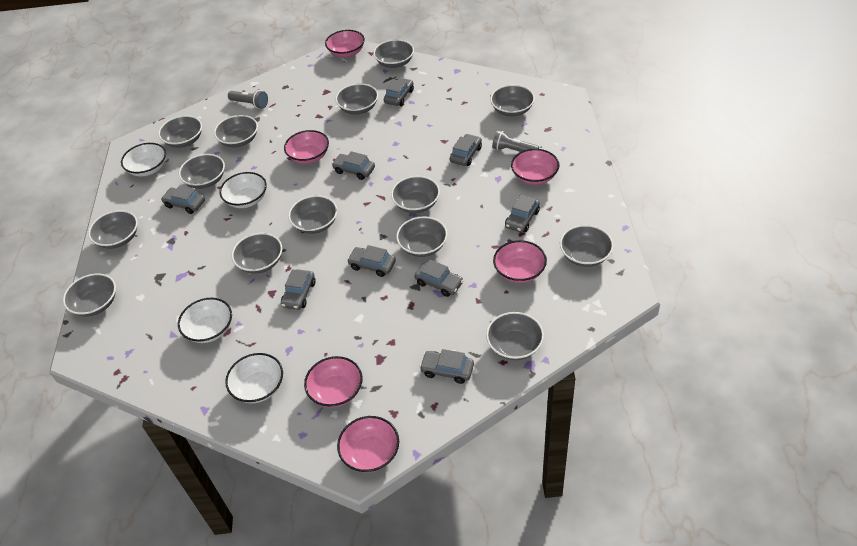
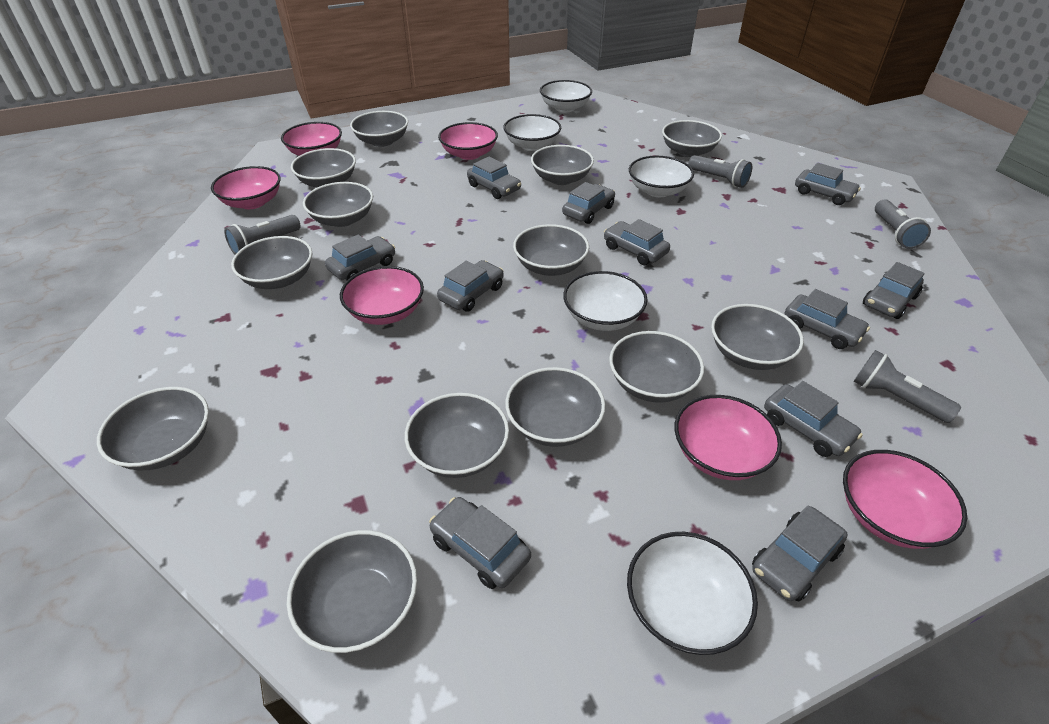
grey bowl: [63,273,116,316] [88,210,138,249] [158,115,202,148] [179,154,225,189] [214,115,258,147] [232,233,282,274] [288,195,337,234] [335,83,378,114] [374,39,414,68] [391,176,440,213] [396,216,447,257] [486,312,544,360] [490,85,535,116] [560,225,613,267] = 14 -> [97,387,209,470] [231,236,312,289] [287,530,417,653] [291,148,356,187] [303,182,373,227] [350,111,408,147] [405,393,509,478] [505,367,605,447] [513,224,589,276] [531,145,594,185] [609,331,704,403] [662,120,722,157] [711,304,804,370] = 13
grey car: [161,185,205,214] [281,269,316,310] [332,151,375,180] [347,245,396,277] [384,78,414,106] [414,259,464,297] [420,349,474,384] [450,134,482,166] [505,195,540,233] = 9 -> [325,234,395,280] [429,497,531,589] [437,260,504,312] [467,157,521,199] [562,182,615,224] [604,219,670,265] [752,505,848,602] [764,381,863,457] [785,289,870,349] [795,163,861,205] [863,262,925,319] = 11
grey flashlight: [228,90,268,109] [492,130,539,152] = 2 -> [224,215,301,255] [688,155,752,188] [854,350,961,423] [875,200,931,249] = 4
white bowl: [121,143,166,177] [178,298,232,343] [219,172,267,208] [225,353,283,403] = 4 -> [503,114,561,151] [540,80,592,112] [563,271,648,331] [627,532,758,655] [629,156,694,197] = 5

